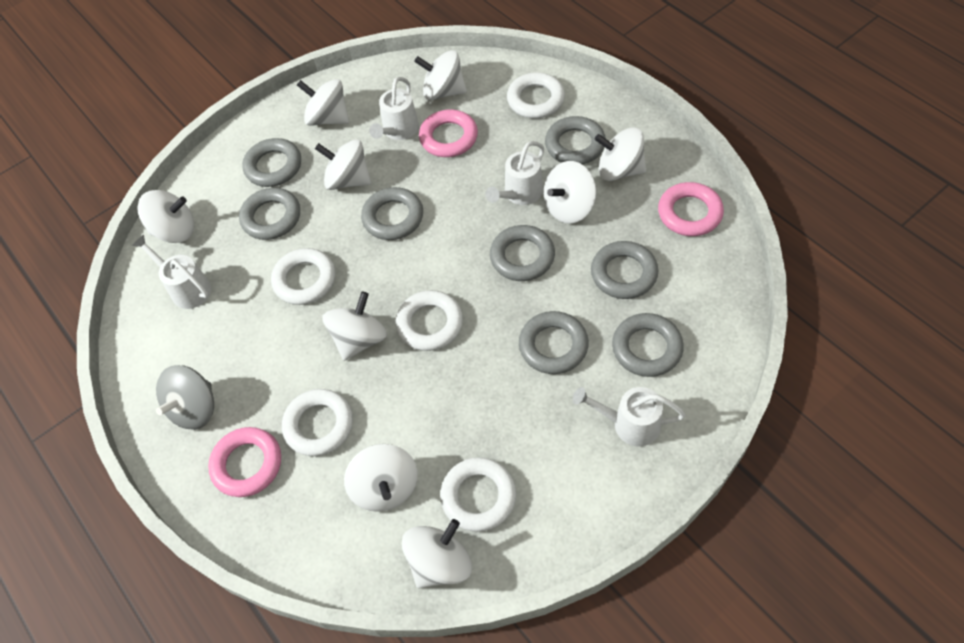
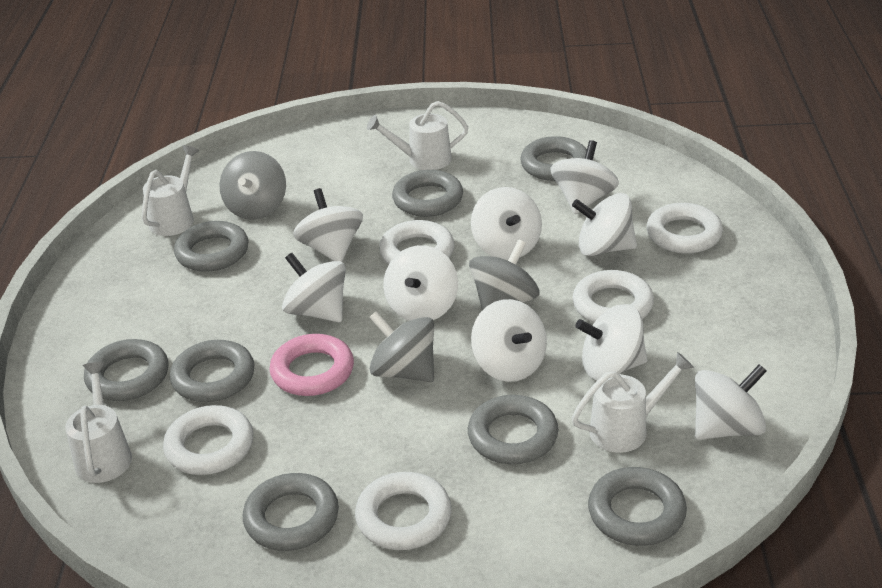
grey spinning top: [156,365,214,430] = 1 -> [219,151,286,220] [369,311,434,382] [469,239,540,310] = 3
pink ring: [208,427,281,497] [419,110,478,157] [658,182,724,236] = 3 -> [269,334,354,396] = 1

